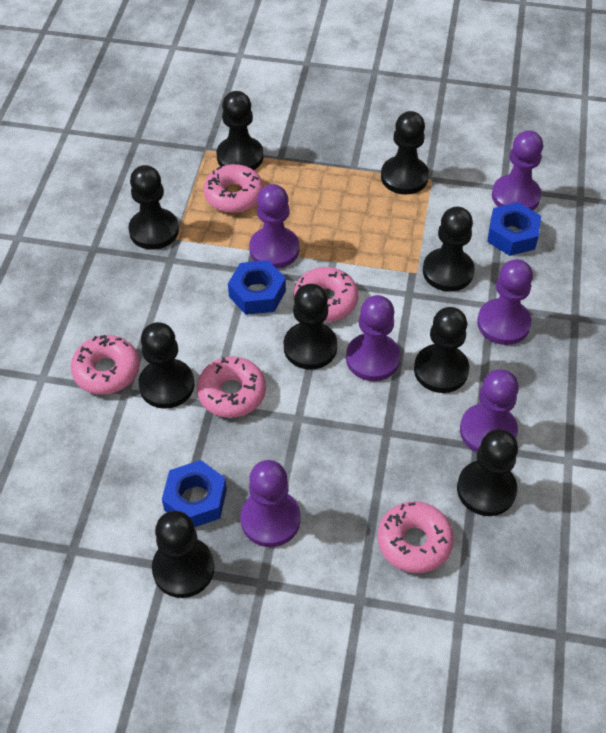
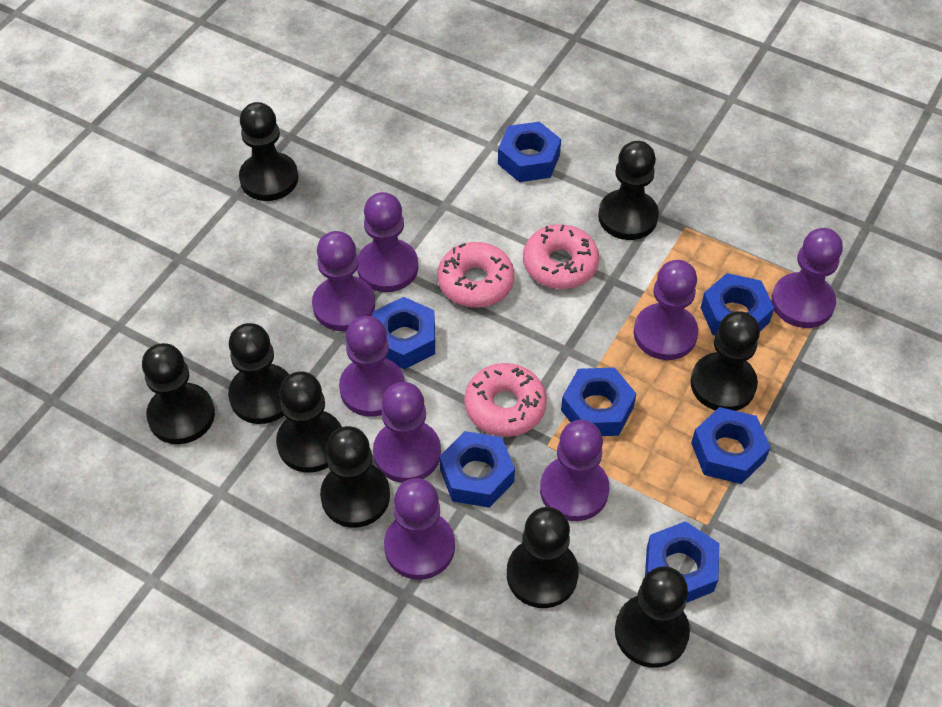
blue nut: [162,460,227,527] [228,260,286,315] [487,202,541,256] = 3 -> [373,297,435,370] [440,431,515,508] [498,121,561,182] [561,367,637,436] [645,521,719,603] [691,407,770,484] [701,273,774,336] = 7
pink donut: [71,335,140,395] [197,357,266,418] [203,164,264,213] [294,267,358,322] [377,501,454,573] = 5 -> [437,242,514,308] [464,363,547,437] [523,224,599,289] = 3
purple pawn: [240,460,300,547] [249,184,299,269] [346,295,400,381] [460,369,519,453] [477,259,533,345] [492,131,543,210] = 6 -> [312,231,375,331] [339,316,405,417] [357,192,418,292] [373,382,441,483] [384,478,455,580] [540,420,609,521] [634,260,698,360] [771,228,843,328] = 8

